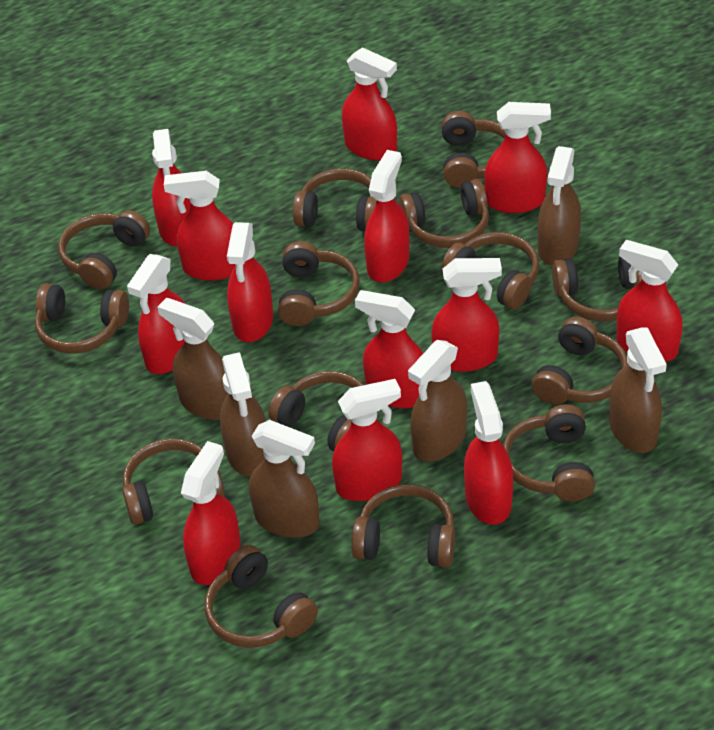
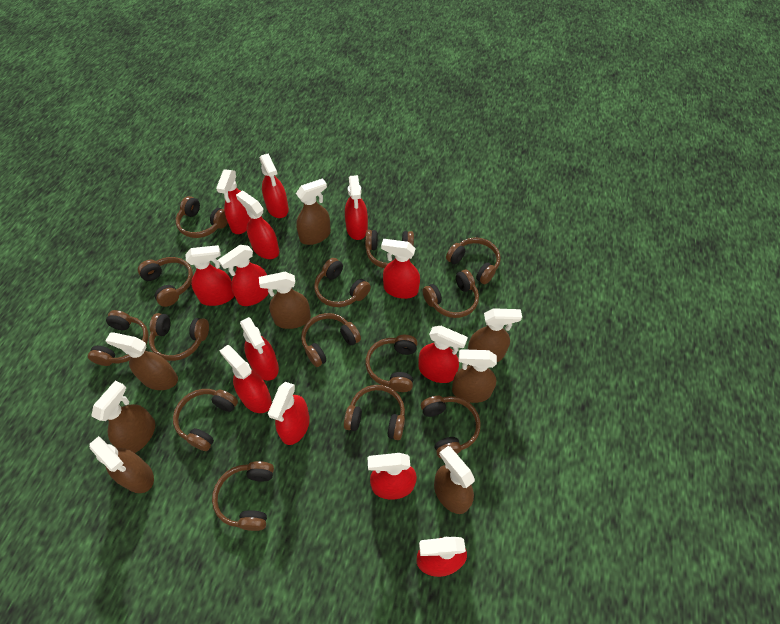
brown spray bottle: [158,298,228,420] [220,352,266,477] [249,420,319,538] [408,340,467,462] [538,146,581,266] [609,328,667,453] = 6 -> [89,436,154,493] [91,381,155,453] [105,332,178,390] [259,272,311,329] [296,178,331,245] [434,446,475,514] [452,349,497,403] [468,308,522,362] = 8

